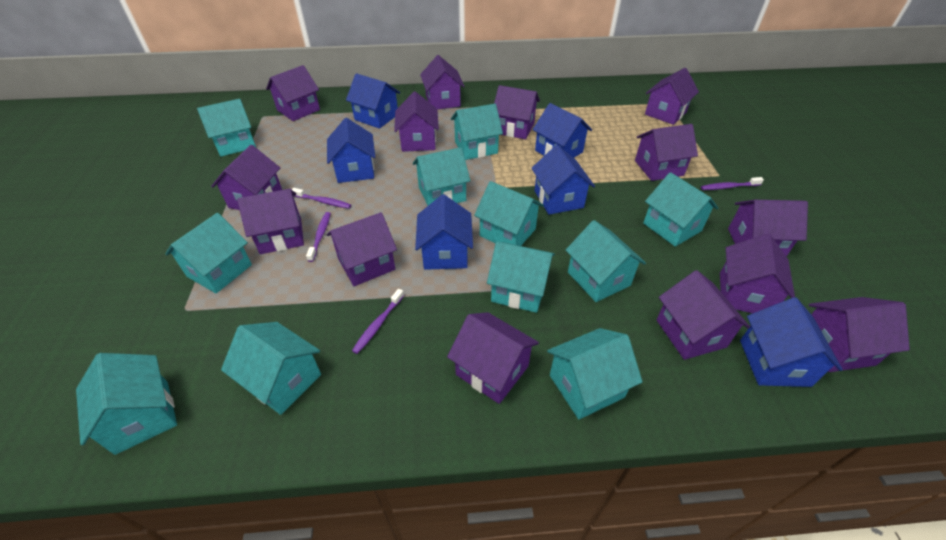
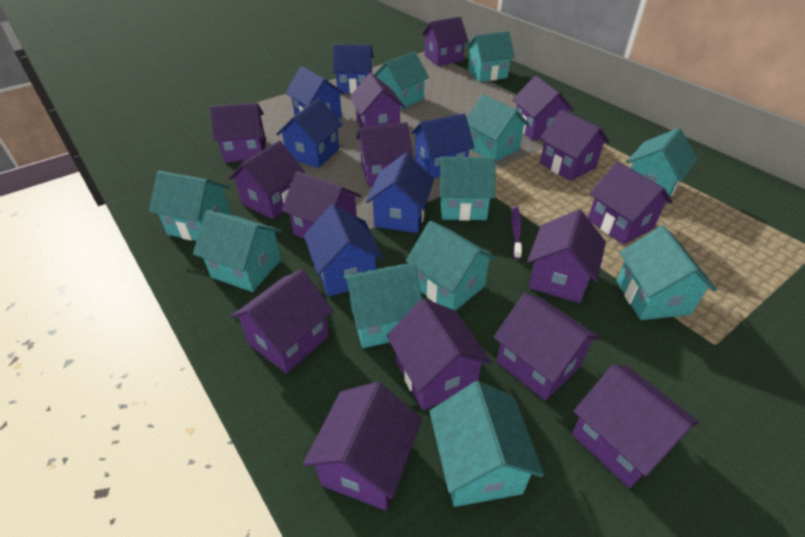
purple house: [211,145,282,210] [237,189,304,254] [266,65,320,121] [327,212,397,286] [394,92,439,152] [420,55,465,109] [447,312,539,404] [494,85,540,139] [635,124,698,181] [645,68,699,125] [656,270,750,360] [720,233,795,313] [728,200,808,257] [808,297,910,372] = 14 -> [210,103,266,162] [228,141,305,219] [231,269,333,374] [282,171,361,239] [303,382,422,510] [350,73,405,128] [356,122,414,187] [387,299,492,410] [422,17,468,66] [493,293,600,401] [512,75,575,140] [527,210,606,303] [540,109,610,181] [572,364,699,488] [588,162,673,245] = 15
purple toothbrush: [292,188,351,209] [306,212,331,262] [352,289,404,354] [701,177,764,190] = 4 -> [511,207,522,259] = 1

